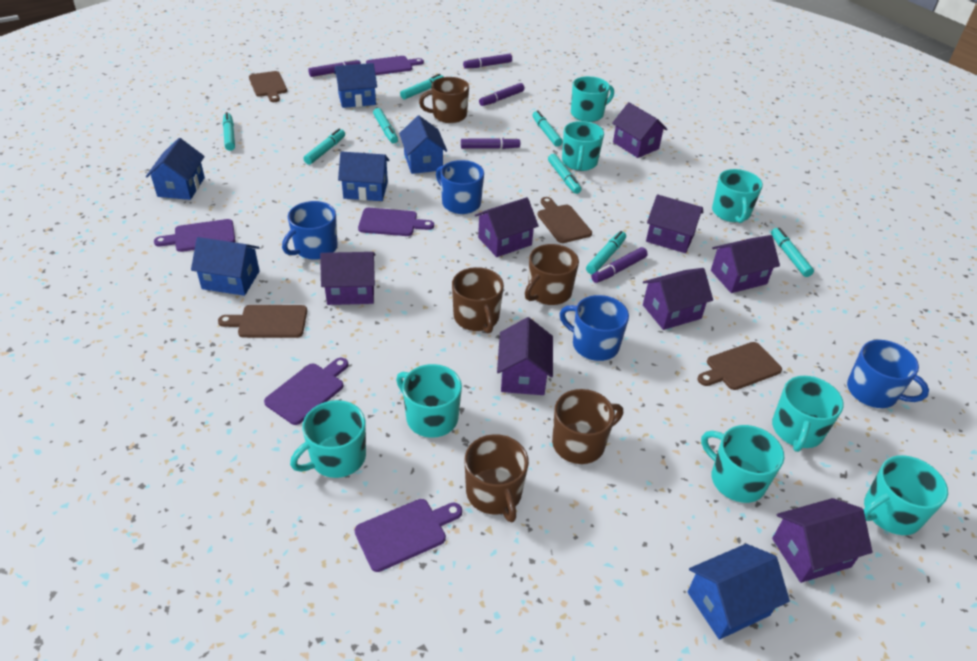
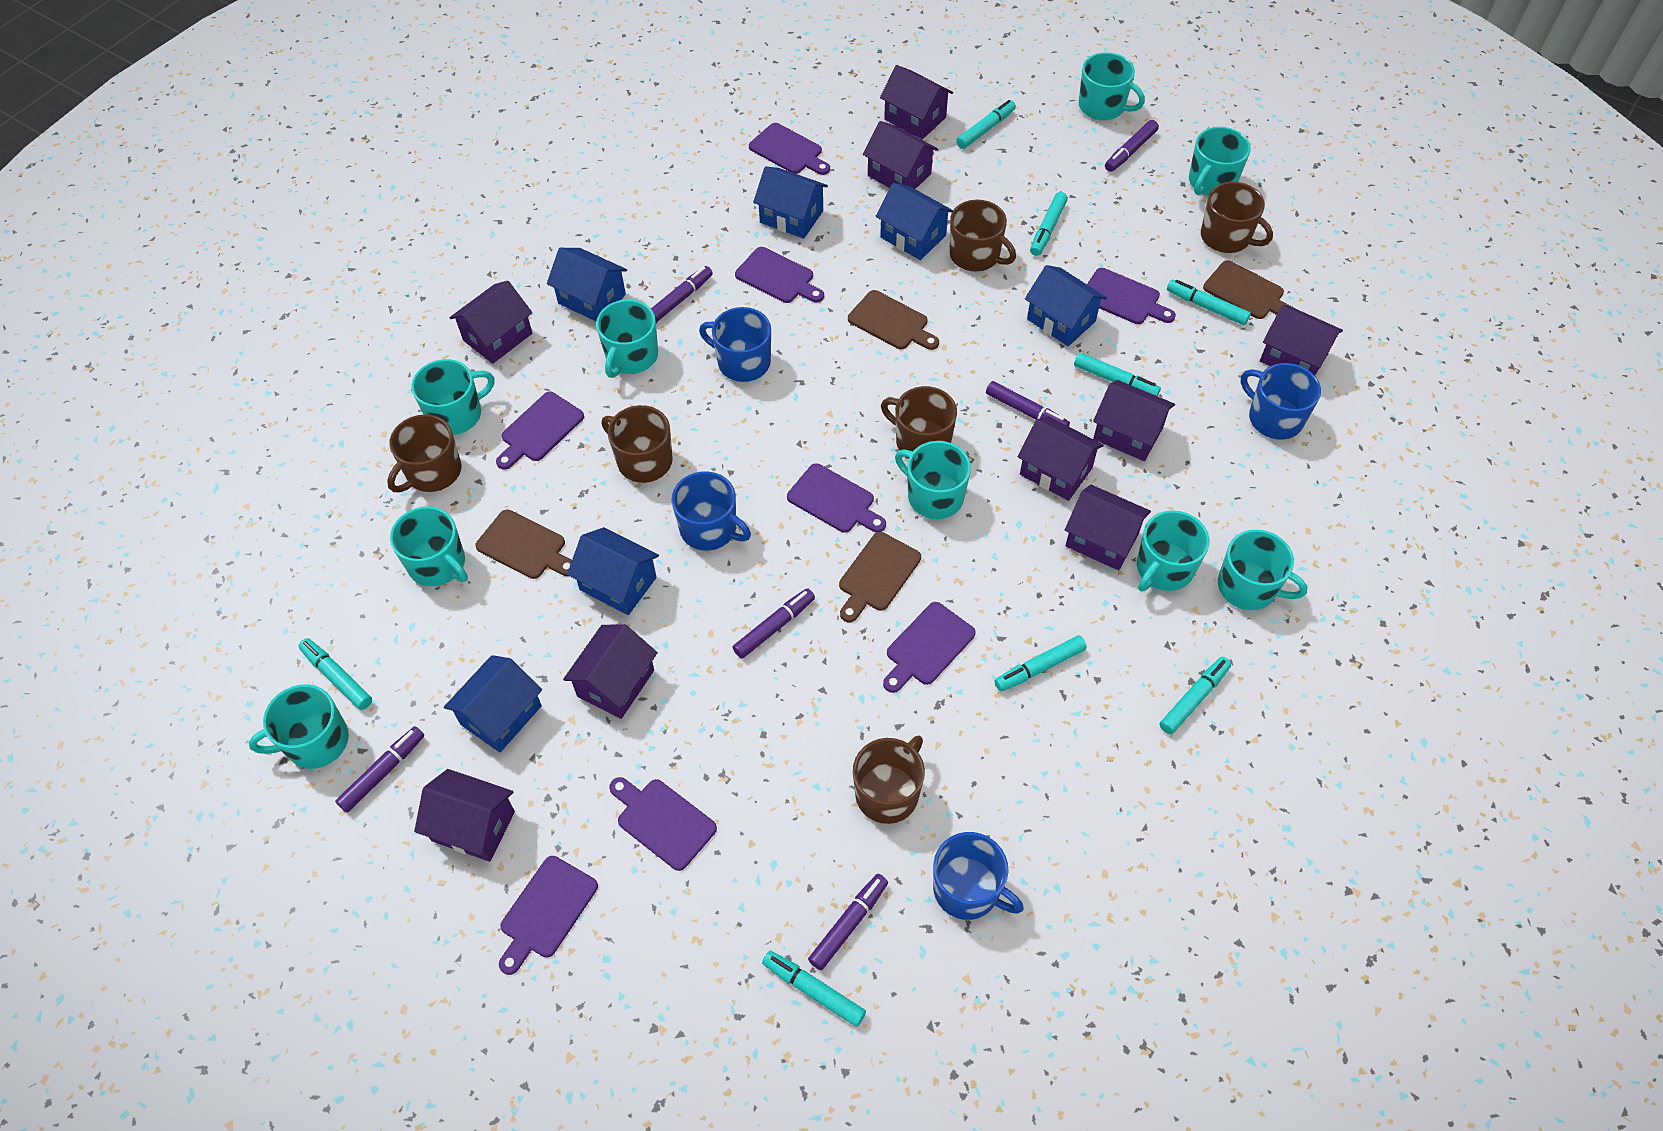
brown mug: [419,77,469,123] [452,267,504,333] [465,434,529,522] [525,244,579,305] [552,389,623,464] = 5 -> [387,414,461,492] [601,405,673,483] [853,736,925,824] [881,386,957,459] [950,200,1016,271] [1201,182,1273,253] = 6
purple cutting board: [154,219,235,252] [264,358,348,425] [355,499,462,572] [358,208,434,236] [366,56,424,75] = 5 -> [496,392,584,470] [499,856,598,975] [609,777,717,871] [735,247,824,303] [749,123,830,175] [787,463,886,533] [883,602,976,693] [1087,268,1176,324] = 8
purple house: [320,252,375,305] [475,197,539,257] [497,317,553,395] [612,102,667,158] [643,268,713,330] [646,194,703,253] [711,235,780,293] [772,498,873,583] = 8 -> [414,769,515,862] [449,281,532,364] [563,624,658,719] [863,121,938,189] [880,65,953,139] [1018,416,1104,501] [1065,485,1151,570] [1093,380,1175,461] [1260,305,1343,376] = 9
purple marker: [308,59,361,77] [461,137,520,149] [463,54,512,69] [479,83,524,106] [591,247,648,283] = 5 -> [335,726,424,813] [651,266,713,323] [732,588,815,659] [808,874,888,970] [986,381,1070,426] [1105,120,1159,172] = 6
turquoise mug: [290,400,366,478] [396,364,462,438] [562,121,604,171] [571,76,614,122] [701,425,784,503] [712,169,763,223] [772,376,844,452] [863,455,948,535] = 8 -> [249,684,349,769] [390,506,468,586] [411,359,494,435] [596,299,658,378] [895,441,971,519] [1078,52,1145,120] [1137,510,1209,591] [1189,127,1251,196] [1218,529,1307,610] = 9

